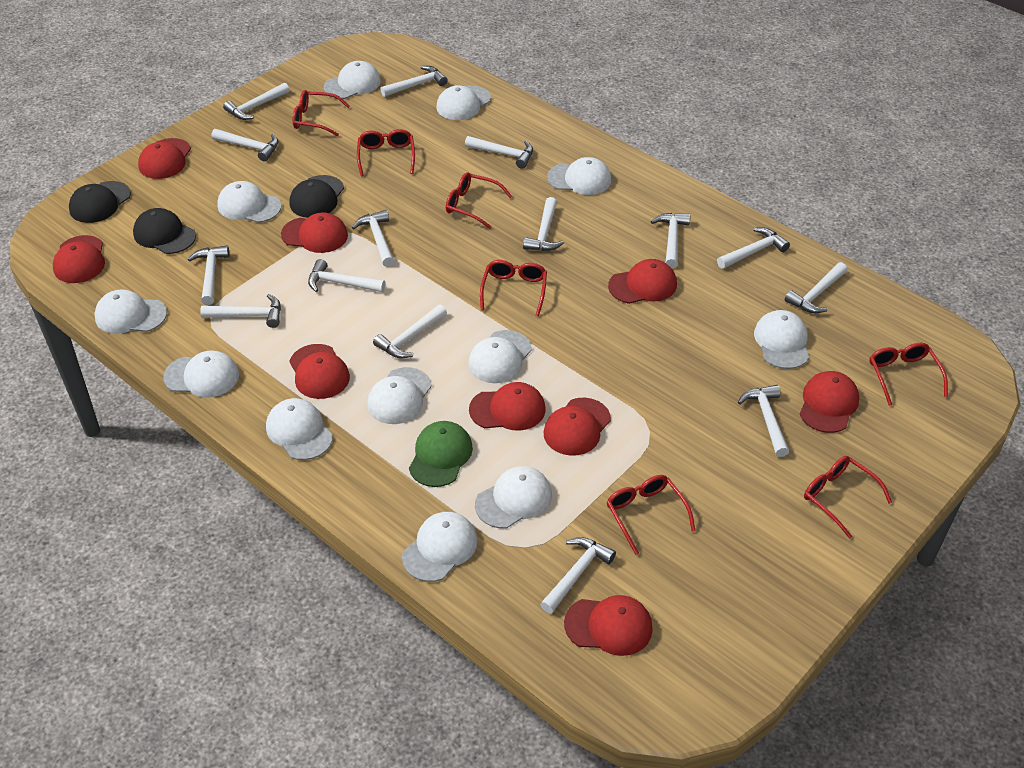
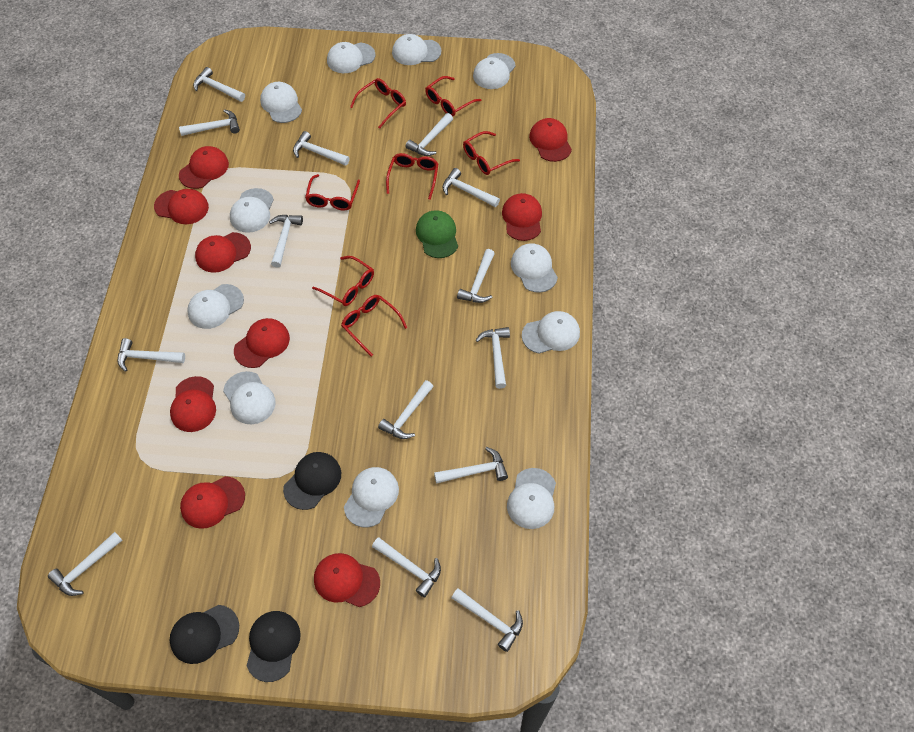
white cap: [94,290,167,334] [163,351,239,398] [217,181,282,223] [266,398,333,460] [324,61,381,99] [367,367,432,424] [402,512,477,582] [436,85,491,120] [468,330,532,383] [475,466,552,528] [547,157,611,195] [754,310,809,369] = 12 -> [187,284,244,329] [223,371,276,424] [230,188,274,233] [260,82,302,123] [327,42,375,73] [344,467,399,527] [392,34,441,65] [473,53,516,89] [507,468,556,529] [511,244,558,293] [522,311,580,354] = 11
white hammer: [188,245,229,305] [200,294,281,328] [212,129,279,162] [223,83,290,120] [308,259,385,292] [352,210,394,267] [373,304,447,358] [380,66,448,97] [465,136,533,169] [523,197,564,251] [540,537,616,614] [651,213,690,268] [717,227,790,269] [738,385,789,457] [785,262,847,313] = 15 -> [48,532,123,596] [118,338,185,372] [179,109,240,136] [193,67,245,102] [269,215,303,268] [293,131,350,166] [372,537,441,598] [378,380,434,439] [405,113,453,156] [434,447,508,484] [442,168,500,207] [451,588,523,652] [457,249,495,303] [476,327,510,389] = 14

